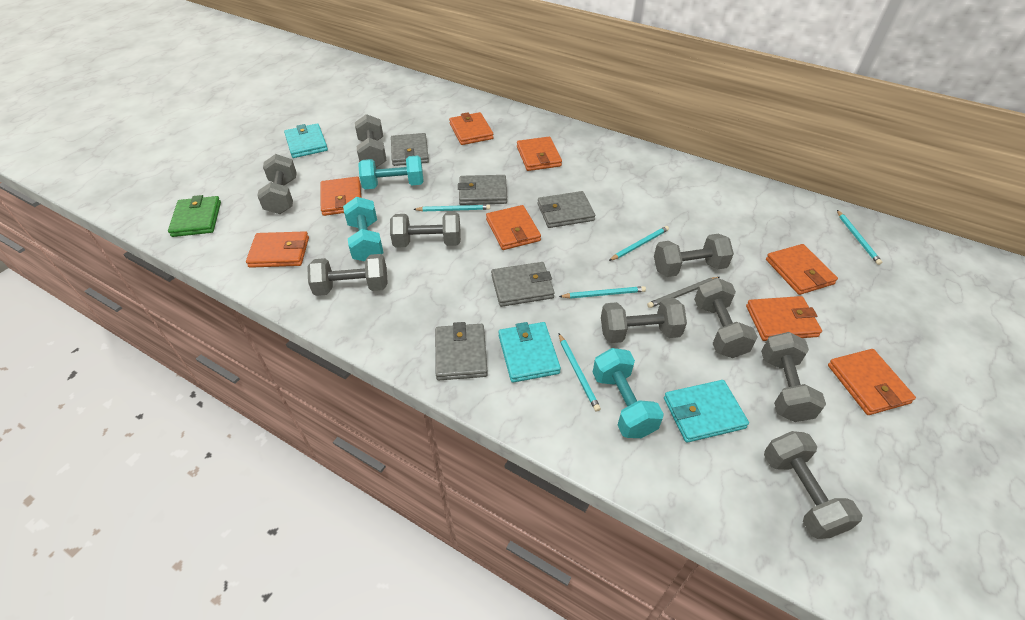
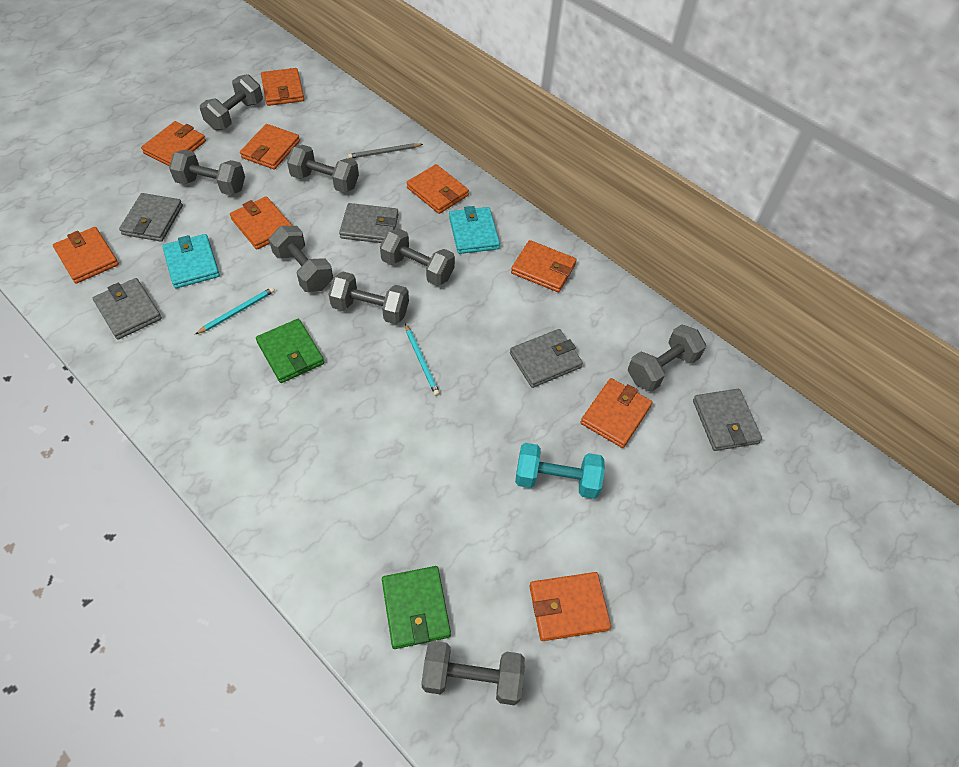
green wallet: [168,195,221,237] = 1 -> [256,319,324,383] [382,566,451,649] = 2
grey dumbbell: [257,154,297,214] [307,254,388,296] [355,114,387,167] [390,212,461,248] [601,298,687,343] [654,234,734,277] [694,278,757,358] [761,332,826,422] [764,431,862,539] = 9 -> [169,150,245,195] [200,74,263,130] [269,226,333,292] [287,145,359,193] [329,272,409,324] [380,228,455,286] [421,641,525,705] [628,324,706,392] = 8
orange wallet: [246,231,309,268] [320,176,362,216] [449,112,494,145] [486,205,541,250] [517,137,562,171] [746,296,822,341] [766,244,838,295] [828,349,916,415] = 8 -> [53,227,119,284] [141,121,206,166] [230,196,292,249] [240,124,300,169] [261,68,304,106] [406,164,469,214] [511,240,577,292] [530,572,611,641] [581,378,653,448] = 9
turquoise dumbbell: [343,197,383,261] [358,155,424,189] [593,348,664,438] = 3 -> [515,443,605,499] = 1
turquoise pencil: [413,205,490,212] [559,286,646,299] [559,334,601,412] [609,226,669,261] [837,210,882,265] = 5 -> [196,287,275,334] [405,323,440,396] = 2
turquoise wallet: [284,123,328,158] [499,322,561,383] [664,380,749,443] = 3 -> [162,234,220,288] [449,206,500,254] = 2

